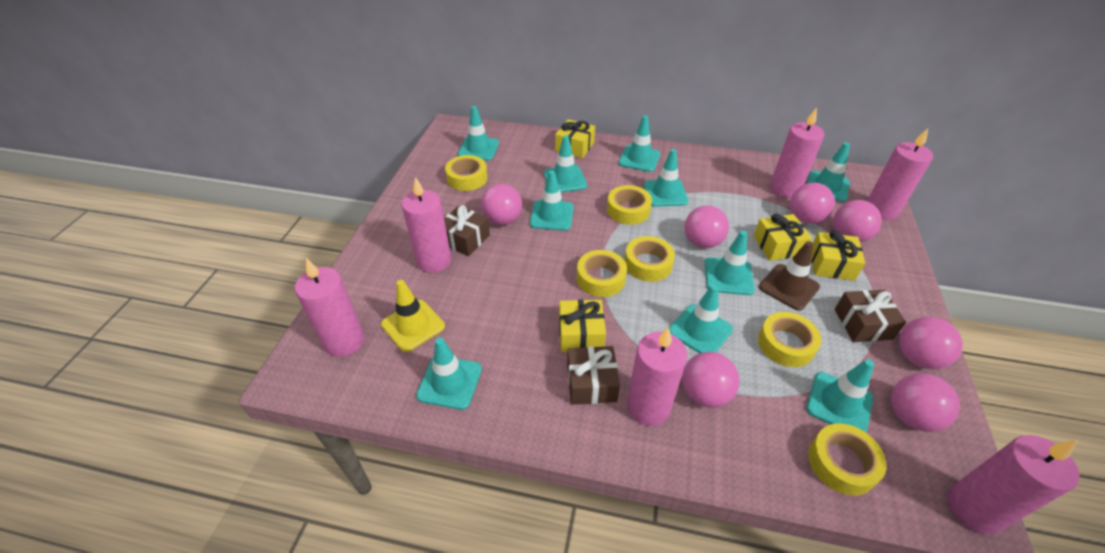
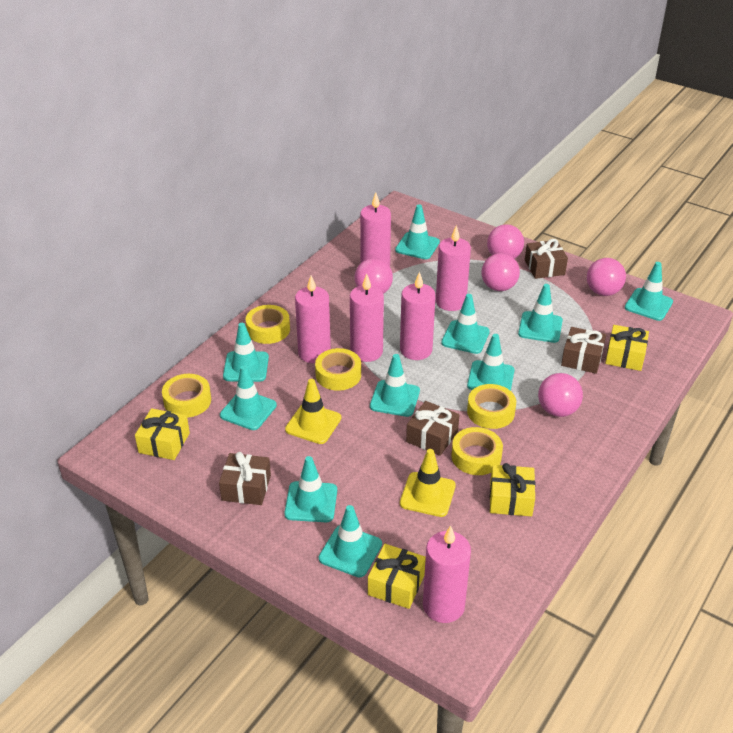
brown gift: [444,205,490,256] [567,346,620,405] [835,290,906,342] = 3 -> [219,452,271,505] [406,401,459,456] [525,239,568,279] [561,327,606,374] = 4
brown traffic cone: [759,241,820,311] = 1 -> none = 0
pink ball: [481,184,522,225] [682,352,740,408] [685,205,729,248] [790,183,835,224] [833,200,882,242] [891,373,960,432] [899,317,963,369] = 7 -> [355,258,393,294] [481,253,520,291] [487,224,524,259] [538,373,583,417] [587,258,626,296] = 5
yellow tape: [445,155,488,191] [577,250,627,297] [607,185,652,225] [625,236,675,282] [758,312,821,367] [808,423,887,496] = 6 -> [162,374,211,418] [246,305,290,344] [315,348,361,391] [451,427,503,475] [467,384,516,429] = 5
yellow traffic cone: [381,280,445,352] = 1 -> [285,379,341,444] [400,449,456,517] = 2

